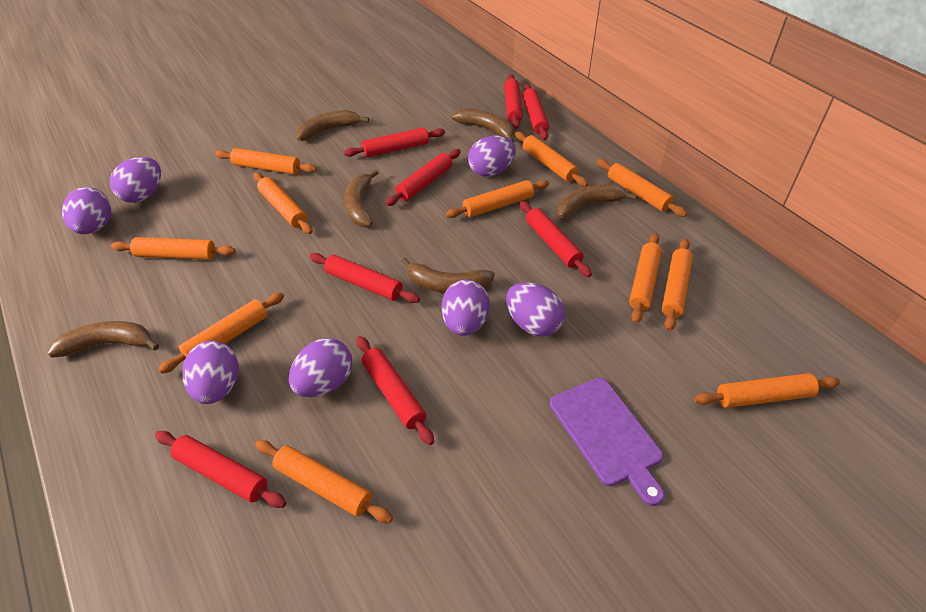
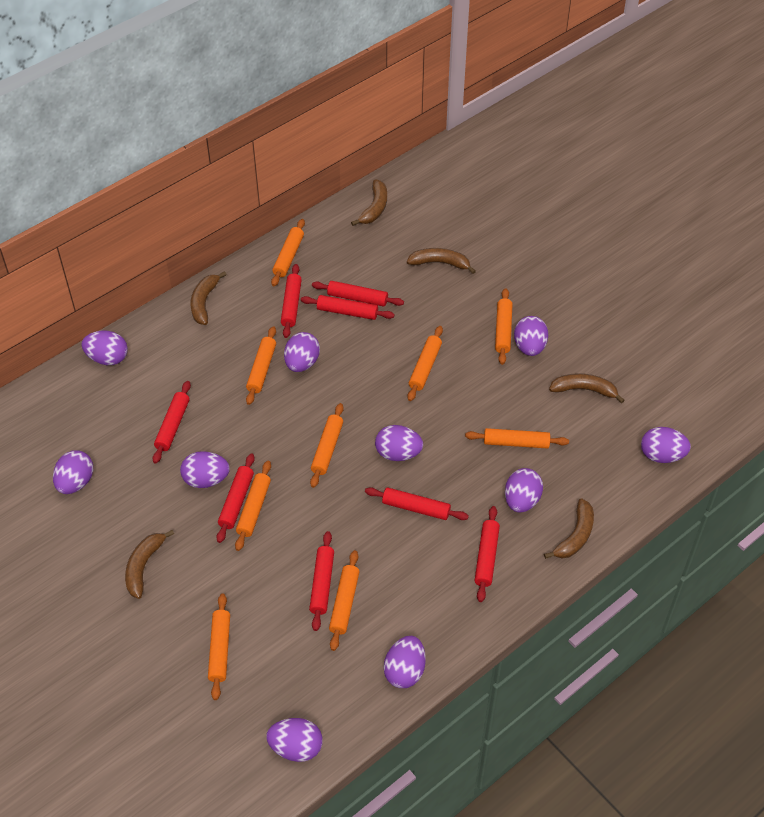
orange rolling pin: [111,237,236,260] [158,292,284,374] [215,148,317,175] [253,173,313,234] [255,440,393,523] [446,180,549,218] [515,131,588,187] [596,159,687,217] [629,233,662,324] [662,239,693,331] [694,373,840,408] = 11 -> [208,594,230,700] [235,461,271,551] [246,326,276,405] [271,219,305,286] [310,403,344,488] [329,550,360,651] [407,326,443,401] [465,428,569,449] [495,288,512,365] = 9
purple cutting board: [550,378,664,506] = 1 -> none = 0
purple egg: [62,187,111,234] [110,157,161,203] [182,341,239,404] [289,338,352,397] [441,279,490,336] [468,136,516,177] [506,282,565,337] = 7 -> [53,450,93,494] [82,331,128,365] [180,451,230,488] [266,718,323,762] [284,332,320,372] [375,425,423,461] [384,636,426,688] [505,468,543,512] [514,316,548,356] [641,427,691,463] = 10

